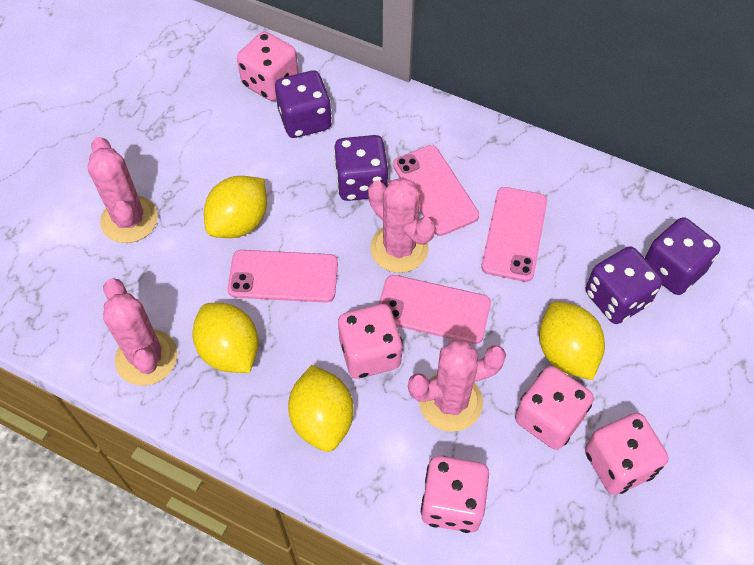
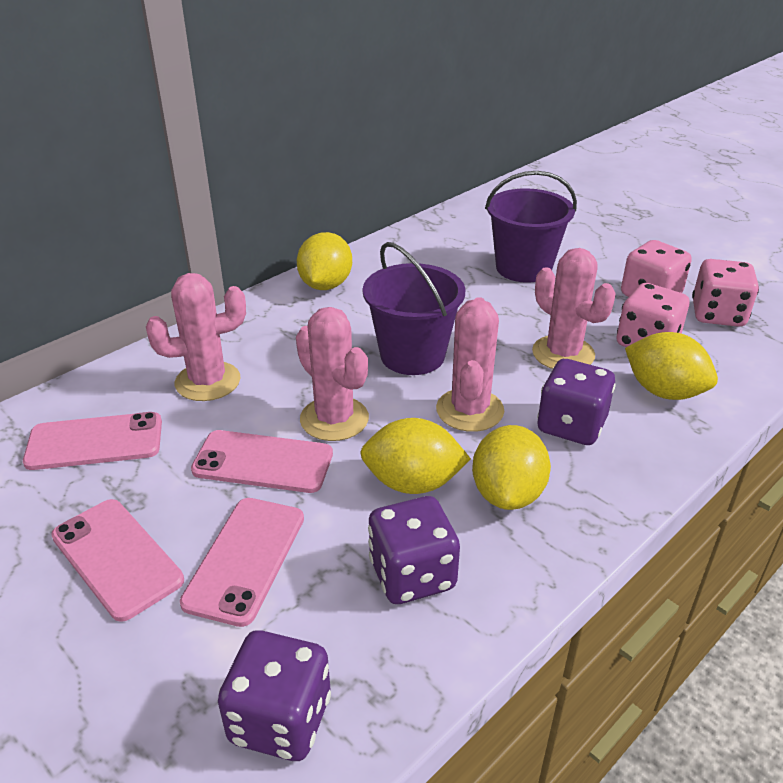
pink dice: [237,31,299,101] [338,304,403,379] [421,456,489,533] [515,366,594,450] [585,413,668,495] = 5 -> [616,283,689,347] [621,240,692,297] [692,259,759,327] = 3
purple bucket: none = 0 -> [363,242,465,375] [485,171,577,283] = 2
purple dice: [275,70,332,138] [334,135,388,201] [586,246,662,324] [645,217,720,295] = 4 -> [218,630,331,761] [368,496,460,604] [537,359,616,445] = 3

